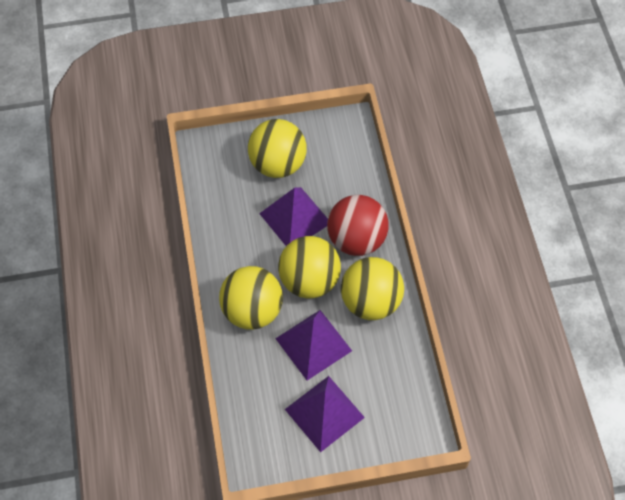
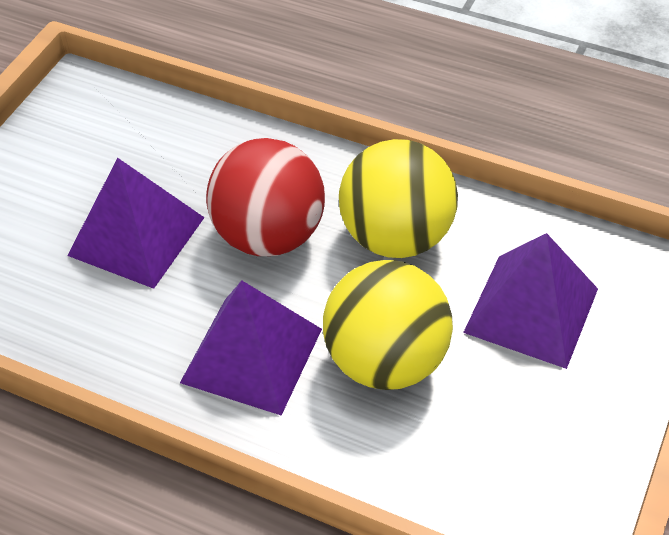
yellow ball: [219,266,283,330] [248,119,307,178] [278,236,341,298] [341,257,404,320] = 4 -> [323,260,453,390] [339,139,458,258] = 2

